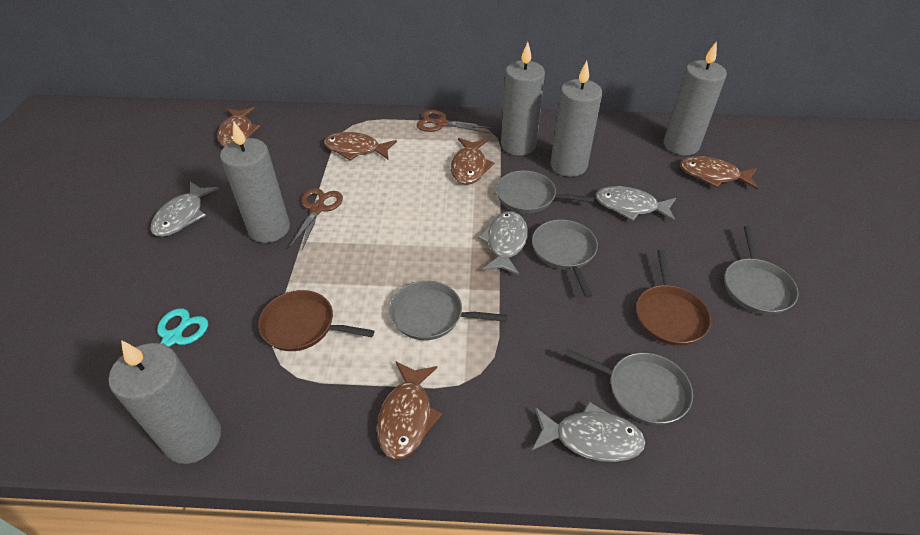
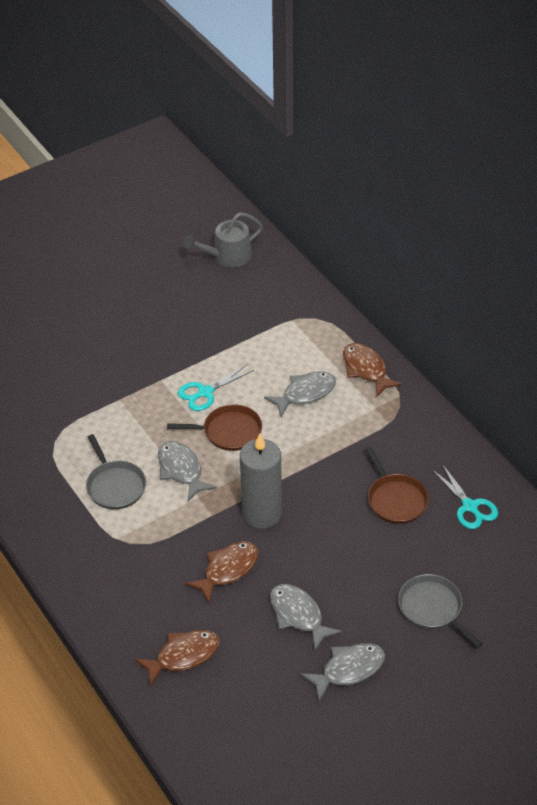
brown fish: [217,107,260,147] [324,132,397,161] [377,361,443,459] [451,138,495,185] [680,156,758,189] = 5 -> [134,630,220,687] [185,541,258,603] [343,343,402,397] = 3
brown scissors: [289,188,343,250] [417,110,492,133] = 2 -> none = 0
grey candle: [109,340,221,464] [220,121,290,243] [501,42,545,156] [551,61,602,177] [664,41,727,155] = 5 -> [240,434,282,529] = 1
grey pan: [390,281,507,340] [496,170,595,213] [532,220,598,298] [564,349,693,425] [725,226,799,315] = 5 -> [86,434,146,510] [398,574,483,648] = 2
grey watering can: none = 0 -> [184,212,263,267] = 1
turquoise scissors: [110,308,208,393] = 1 -> [178,364,254,411] [432,464,498,529] = 2

